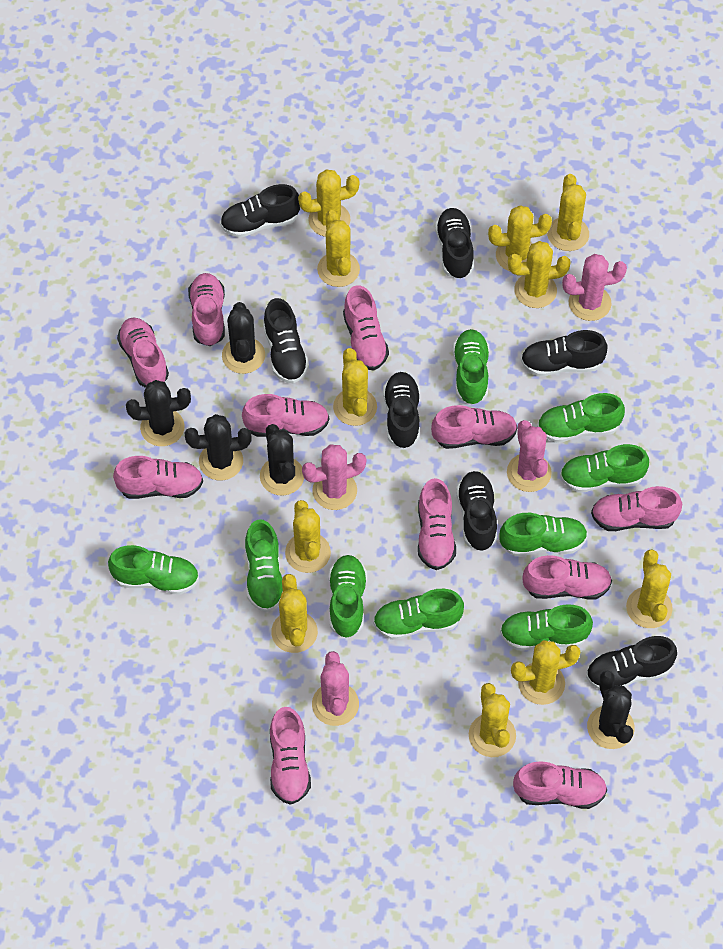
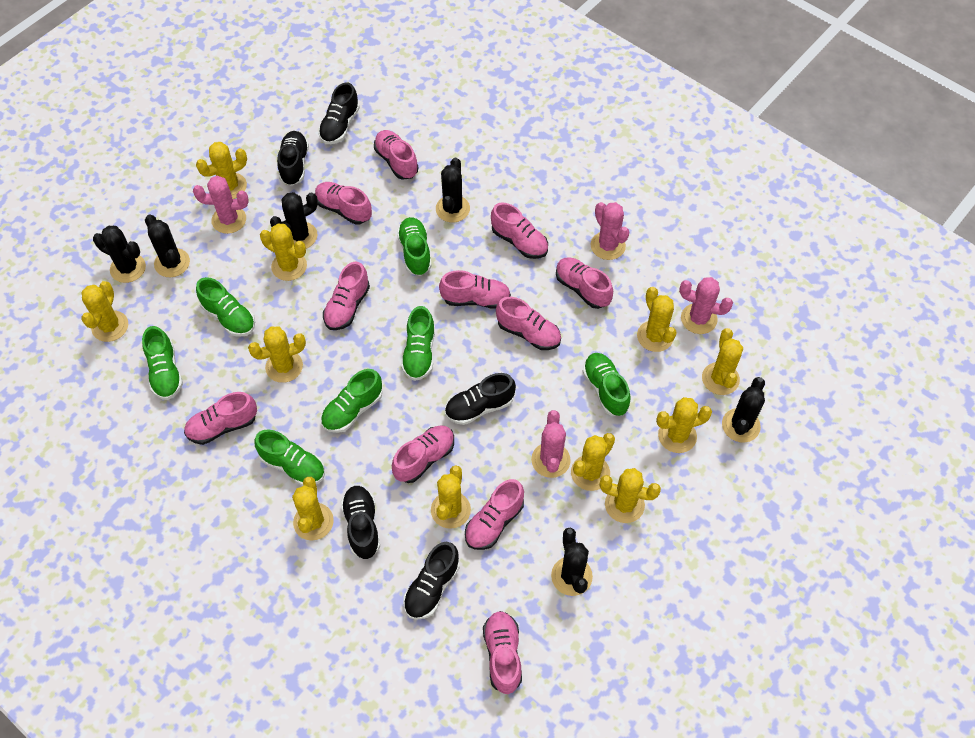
black cactus: [126,380,191,446] [185,414,252,480] [222,302,265,374] [260,424,304,496] [587,671,635,749] = 5 -> [93,226,146,283] [145,215,190,277] [270,192,318,249] [436,158,470,223] [551,528,593,596] [722,377,765,443] = 6
black shoe: [220,184,300,238] [263,298,309,384] [383,372,420,448] [435,208,474,279] [456,471,497,551] [521,330,608,376] [586,636,677,690] = 7 -> [277,131,309,186] [318,82,360,144] [341,486,380,559] [403,542,460,620] [445,373,516,425] = 5
green shoe: [108,545,199,595] [245,519,283,612] [328,555,367,638] [373,589,464,640] [453,329,489,405] [499,513,588,556] [500,604,593,650] [537,393,625,443] [560,444,649,492] = 9 -> [142,326,183,400] [196,277,255,337] [254,429,325,486] [321,369,382,433] [397,217,432,276] [401,306,435,381] [582,353,631,416] = 7

